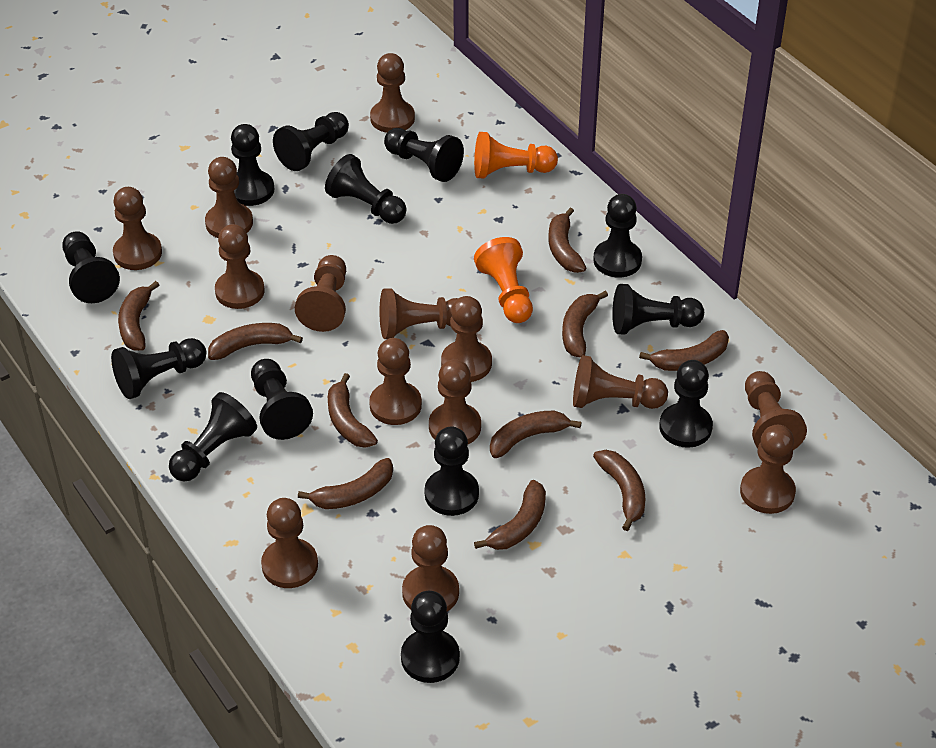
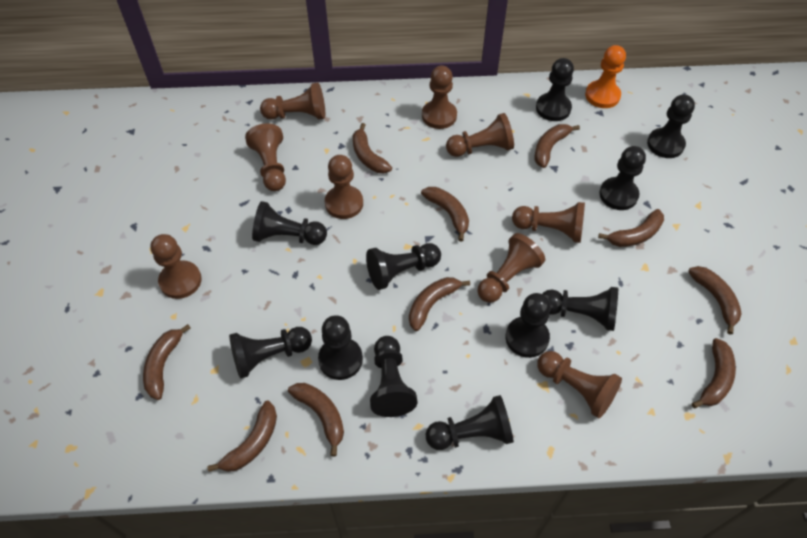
black pawn: [62,231,120,303] [111,338,206,399] [169,392,257,482] [231,124,274,206] [251,359,313,440] [273,112,349,171] [325,154,406,224] [384,128,464,182] [401,591,460,683] [424,426,479,516] [593,194,642,277] [612,284,704,335] [659,360,713,448] = 13 -> [229,327,312,379] [252,201,327,245] [318,315,363,380] [366,243,441,290] [370,336,417,417] [426,395,514,450] [505,293,551,358] [536,58,574,121] [542,287,618,331] [599,146,646,210] [647,94,695,158] = 11
brown pawn: [113,187,162,270] [205,157,253,238] [215,224,265,309] [261,498,318,588] [295,255,346,332] [369,338,422,425] [370,53,415,133] [380,288,458,339] [402,525,459,612] [429,359,481,444] [441,296,492,382] [573,355,668,409] [740,425,796,514] [745,371,807,450] = 14 -> [150,234,202,299] [245,123,286,191] [260,83,325,120] [325,155,363,219] [422,65,457,129] [446,113,514,157] [477,233,545,303] [512,202,585,243] [537,351,622,418] = 9
orange pawn: [474,132,558,179] [474,237,533,323] = 2 -> [585,45,626,108] = 1

